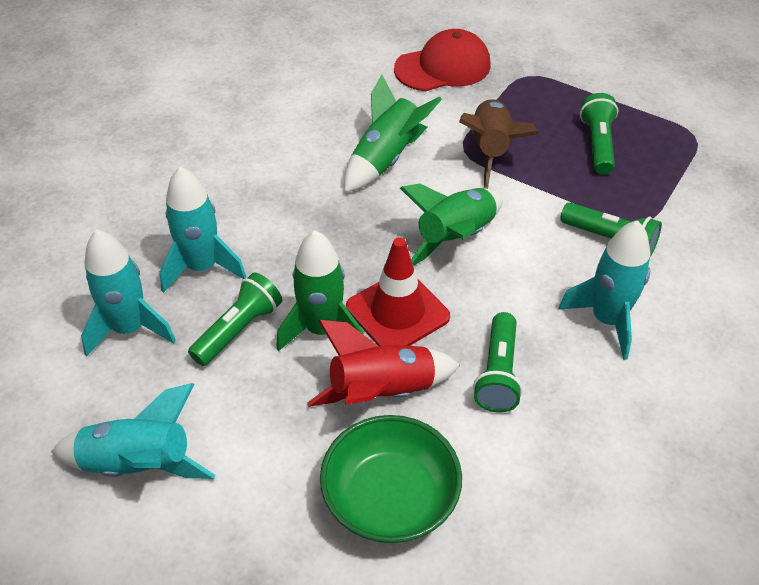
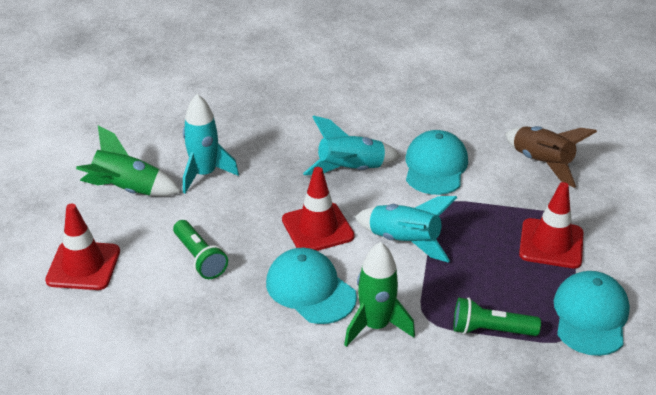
green bowl: [320,415,462,543] = 1 -> none = 0
green flashlight: [188,272,283,366] [473,312,523,413] [560,202,662,257] [580,93,618,175] = 4 -> [173,220,228,279] [453,297,541,336] = 2
green rocket: [276,230,364,352] [344,75,442,193] [400,184,503,266] = 3 -> [76,125,181,196] [344,242,415,347] = 2
red cap: [394,29,491,91] = 1 -> none = 0
red rocket: [307,320,460,407] = 1 -> none = 0
red traffic cone: [346,237,450,346] = 1 -> [45,204,120,290] [282,167,355,251] [519,182,584,269] = 3
turquoise cap: none = 0 -> [266,248,357,324] [406,130,468,195] [554,271,630,356] = 3
turquoise rocket: [51,383,215,479] [81,229,176,356] [160,167,246,293] [558,220,650,360] = 4 -> [183,94,239,194] [303,115,401,175] [355,196,457,263] = 3

